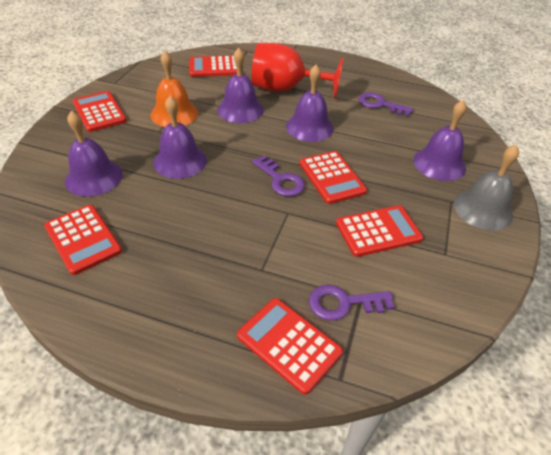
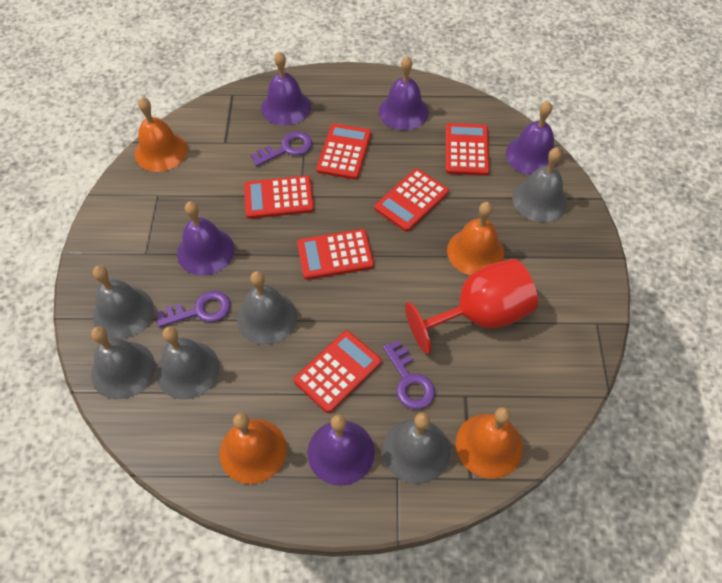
grey bell: [454,145,519,231] = 1 -> [91,327,155,399] [93,266,154,339] [156,326,220,399] [237,271,297,345] [383,413,450,484] [512,148,567,222] = 6
orange bell: [150,51,198,127] = 1 -> [135,98,187,172] [220,413,287,484] [447,202,504,275] [456,407,523,479] = 4

